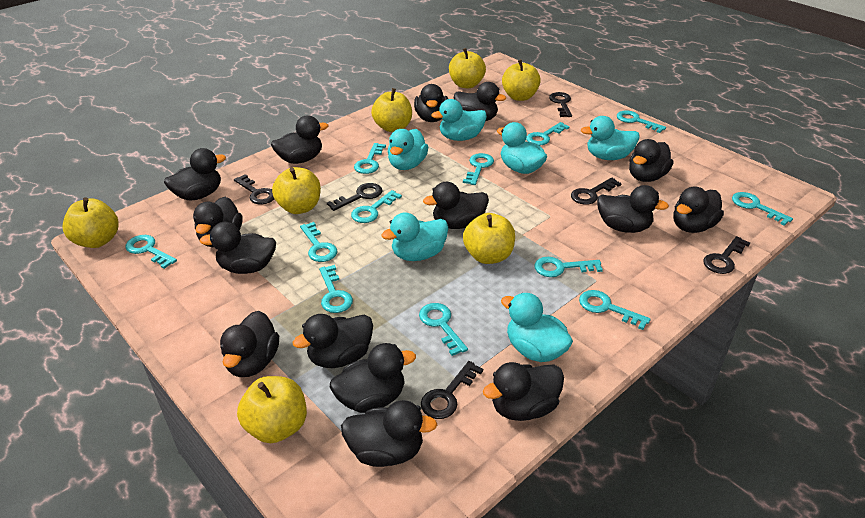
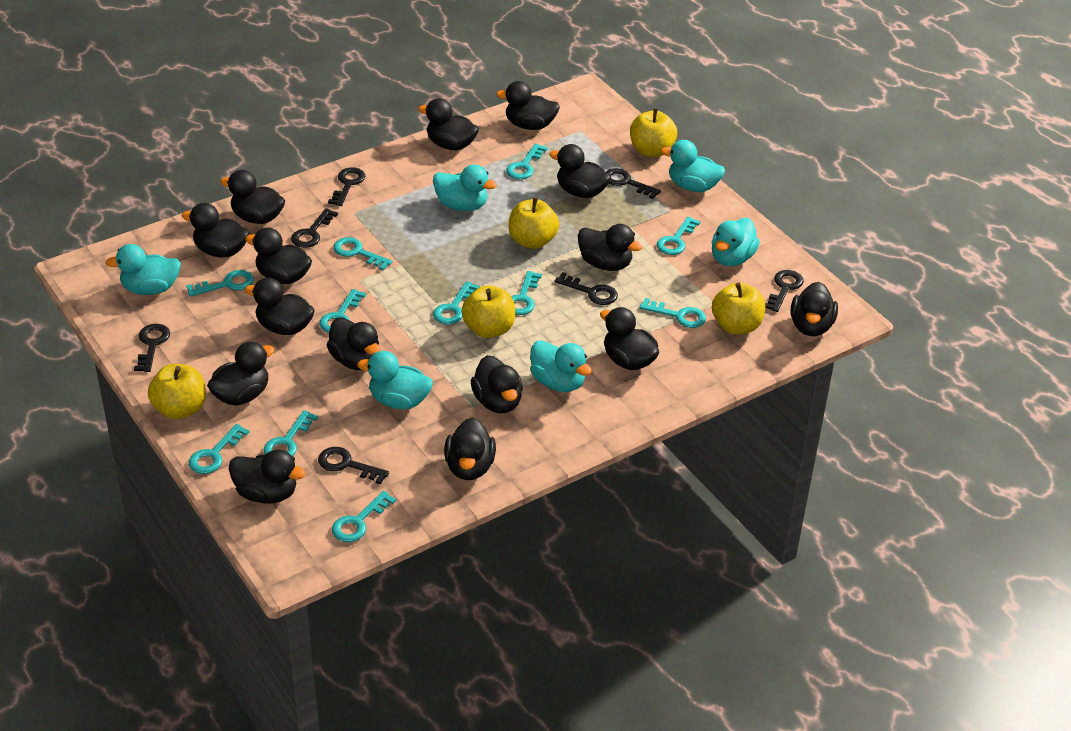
black key: [234,174,274,204] [327,183,383,211] [421,361,483,419] [549,92,572,117] [571,177,622,205] [703,236,750,274] = 6 -> [134,324,170,372] [291,208,338,248] [318,447,389,485] [328,167,366,206] [555,272,618,305] [606,168,661,199] [765,270,804,312] = 7
turquoise key: [126,235,177,269] [300,222,337,262] [319,265,353,313] [351,190,402,223] [354,143,386,174] [419,303,468,356] [463,153,494,185] [526,122,570,146] [534,257,603,277] [579,290,651,330] [617,110,666,133] [732,192,793,226] = 12 -> [186,270,254,297] [189,424,250,474] [263,410,318,456] [319,289,366,333] [332,491,396,542] [333,237,393,270] [433,281,480,325] [506,144,547,179] [511,271,542,315] [640,298,706,328] [657,217,701,255] = 11
yellow apple: [62,197,119,248] [237,376,307,443] [272,167,321,214] [371,88,412,132] [449,48,486,88] [463,213,515,264] [502,59,541,101] = 7 -> [148,364,206,419] [462,285,515,338] [508,197,559,249] [630,108,677,157] [712,282,765,334] = 5

